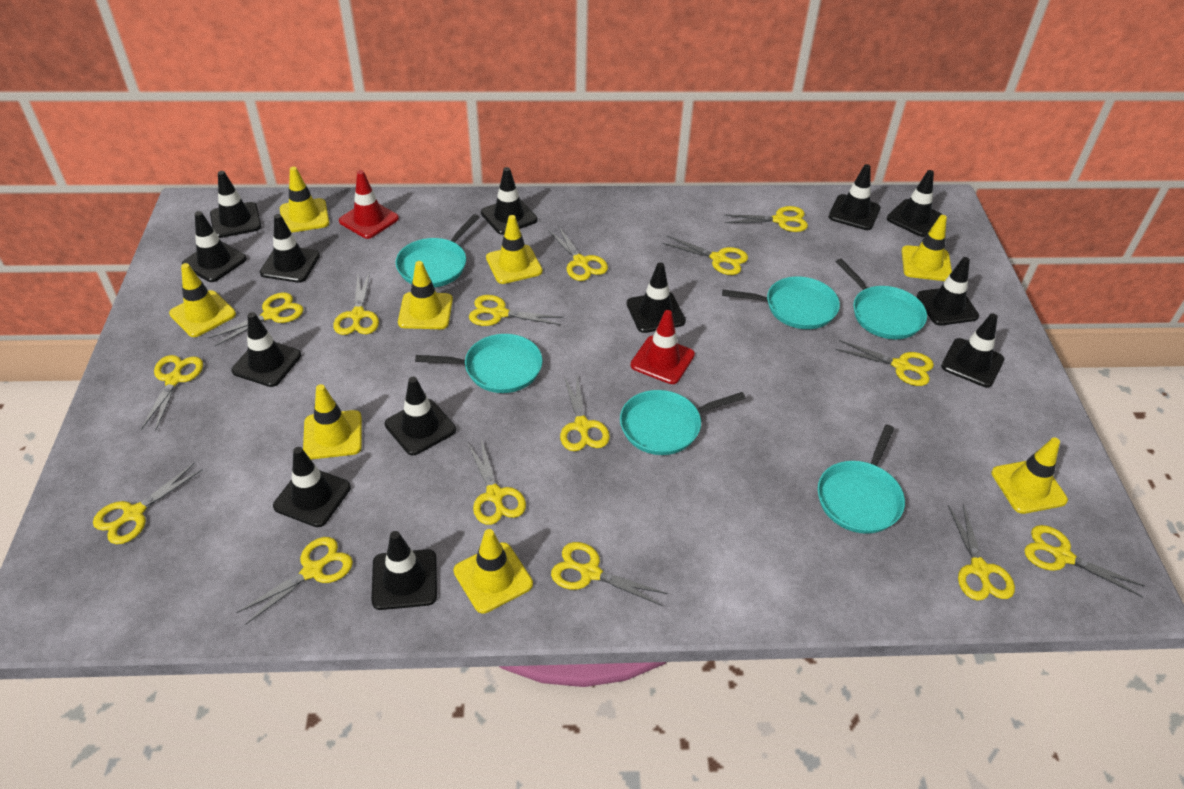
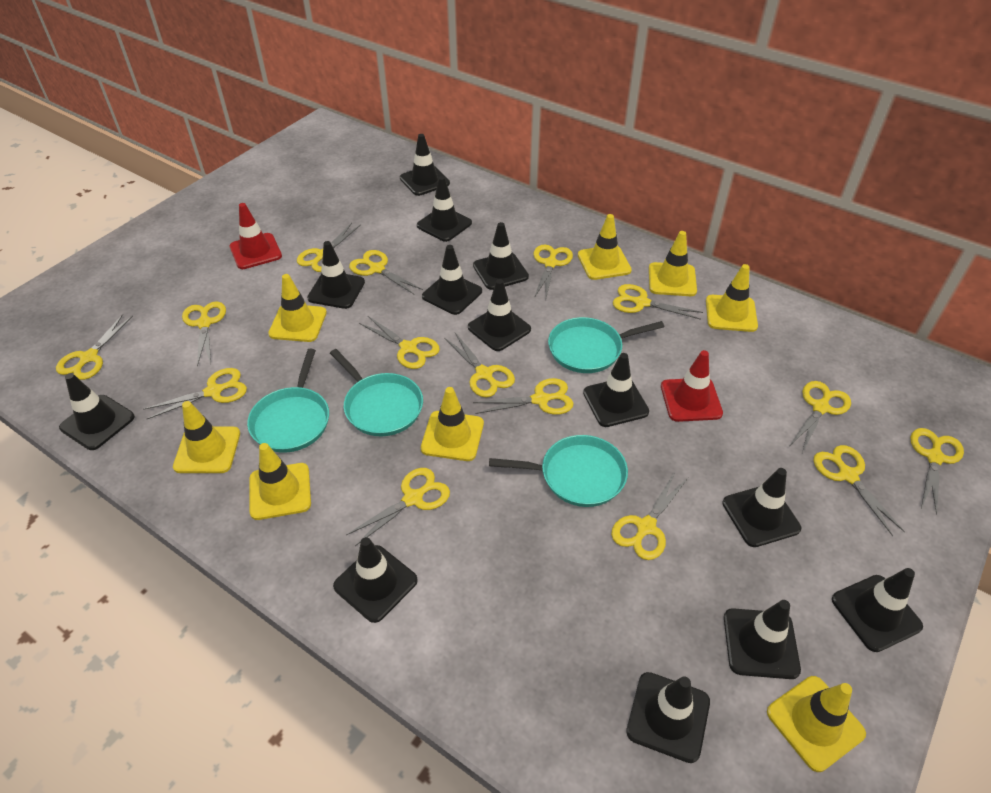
turquoise pan: [395,214,480,288] [415,334,543,393] [620,390,746,455] [722,277,840,329] [818,425,905,534] [835,258,927,339] = 6 -> [247,349,329,453] [330,349,423,436] [489,435,628,507] [548,317,664,373] = 4

